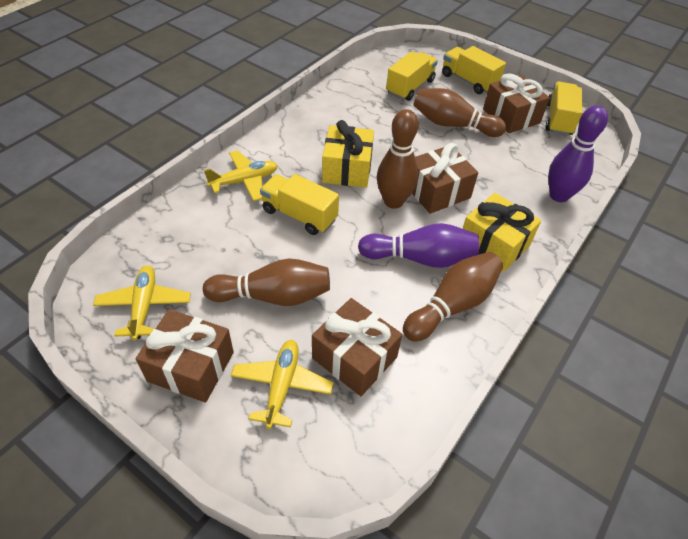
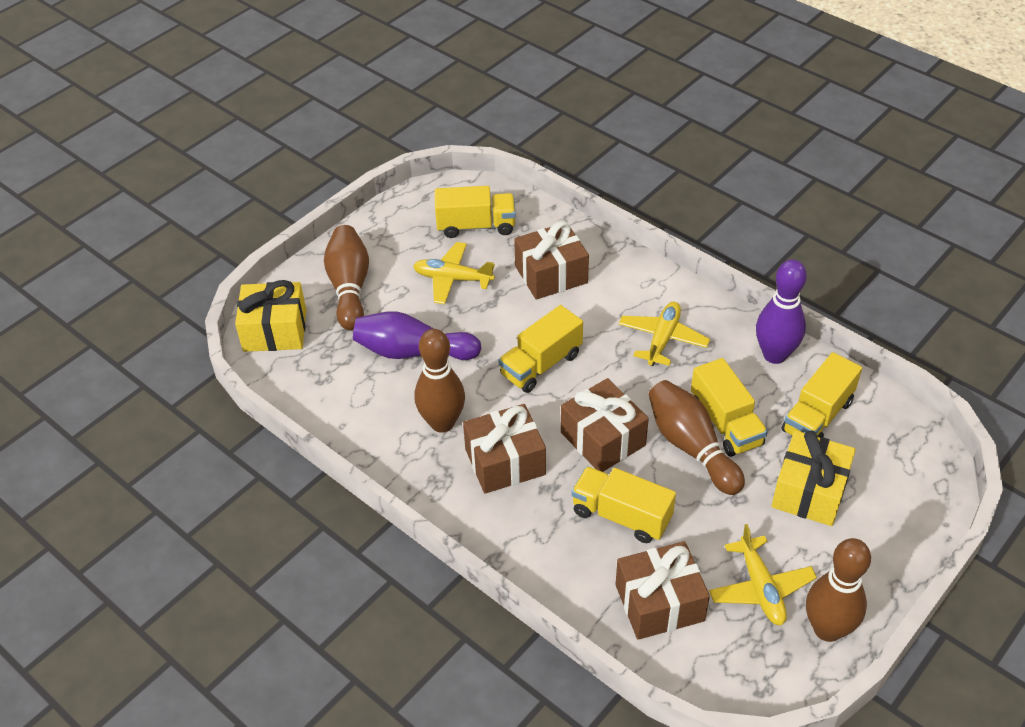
yellow truck: [260,174,339,235] [386,51,438,101] [442,46,506,94] [545,82,583,136] = 4 -> [435,186,516,238] [498,305,583,393] [571,466,676,543] [691,358,768,457] [781,352,862,438] = 5

